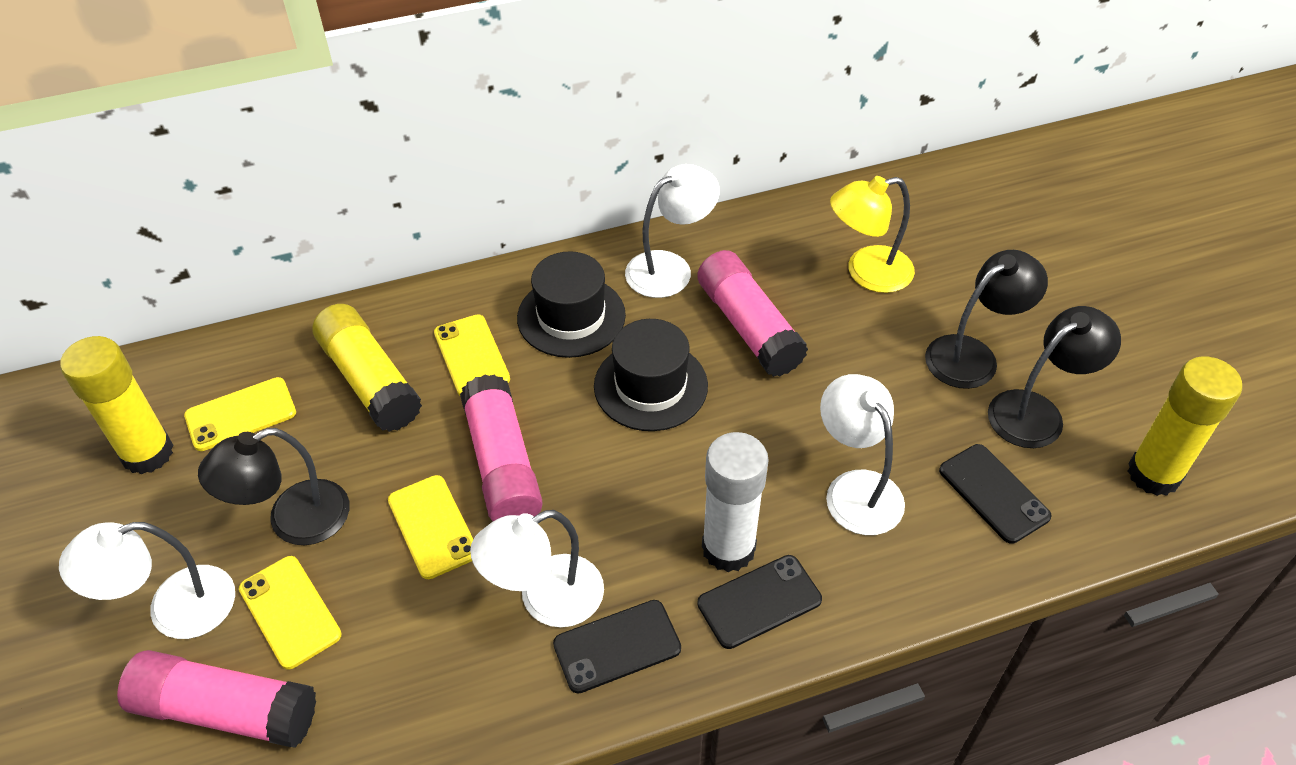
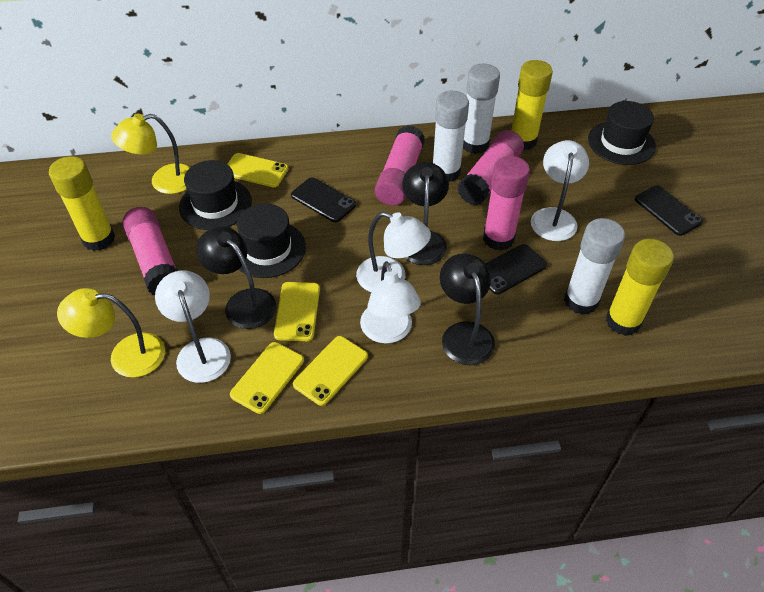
black hat: [517,251,626,358] [594,319,708,431] = 2 -> [179,160,252,230] [237,204,306,278] [588,101,656,165] = 3
pink glue stick: [117,650,316,748] [460,374,543,521] [697,250,808,377] = 3 -> [122,207,178,295] [375,125,425,206] [458,130,524,205] [483,156,530,251] = 4
white glue stick: [702,432,769,572] = 1 -> [432,91,469,182] [463,64,500,154] [564,218,625,315] = 3
yellow lamp: [830,176,915,293] = 1 -> [57,288,165,378] [111,114,191,194] = 2

